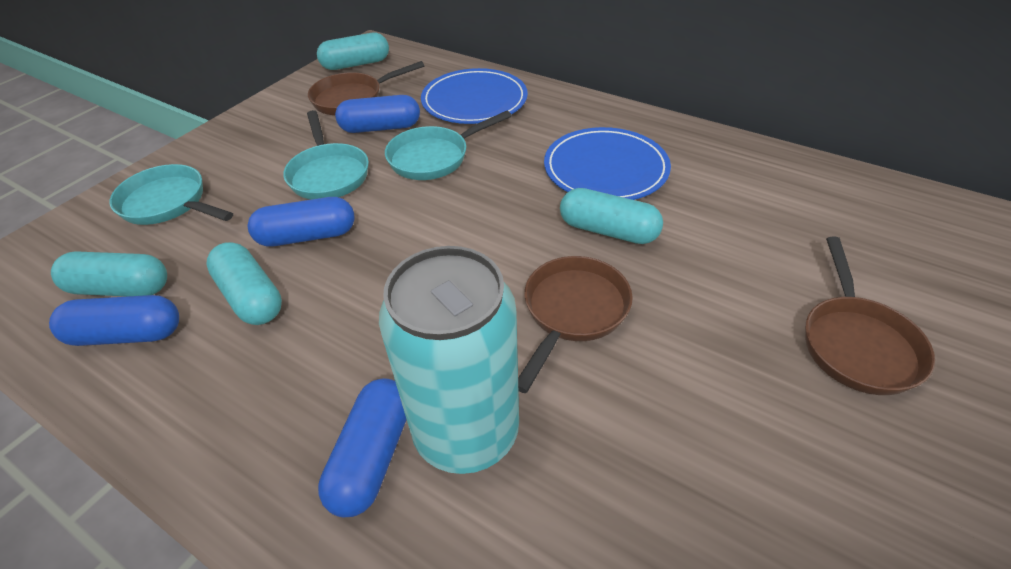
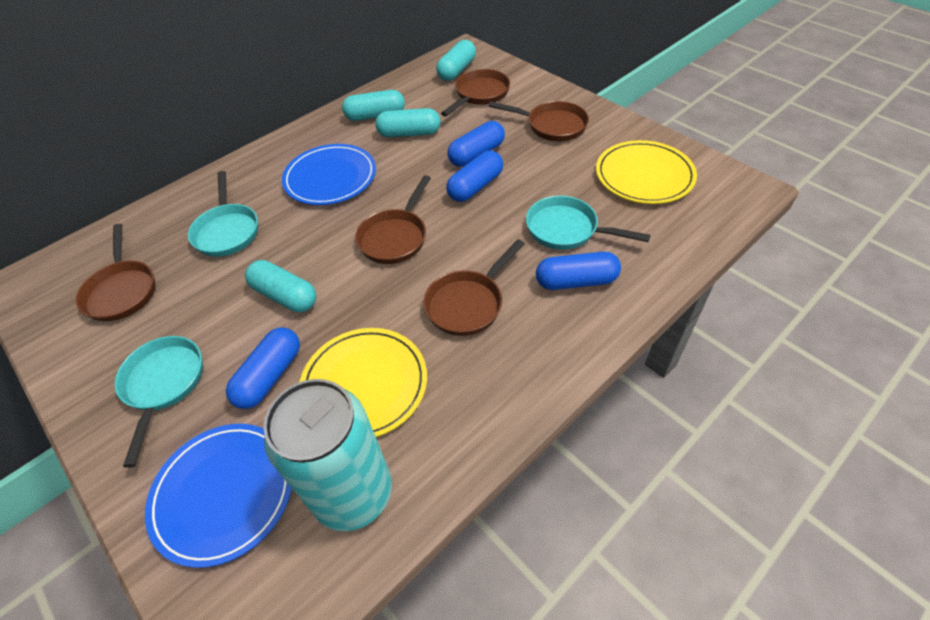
brown pan: [308,61,424,115] [518,256,633,393] [805,236,935,395] = 3 -> [76,224,155,322] [355,175,431,264] [423,239,525,336] [441,69,510,117] [488,101,589,141] = 5
yellow plate: none = 0 -> [300,328,427,437] [596,140,697,204] = 2

